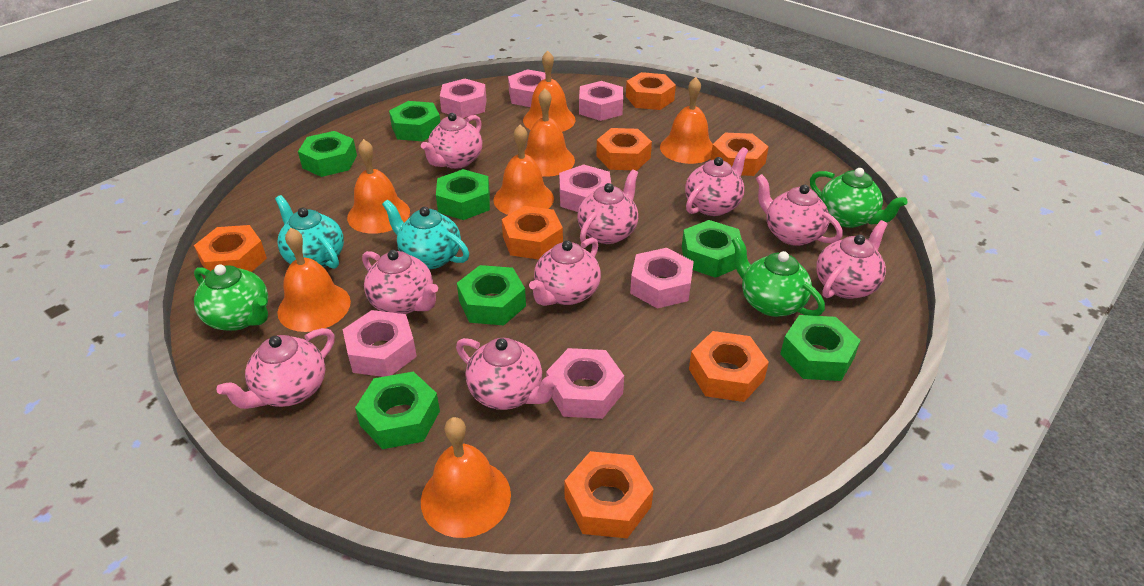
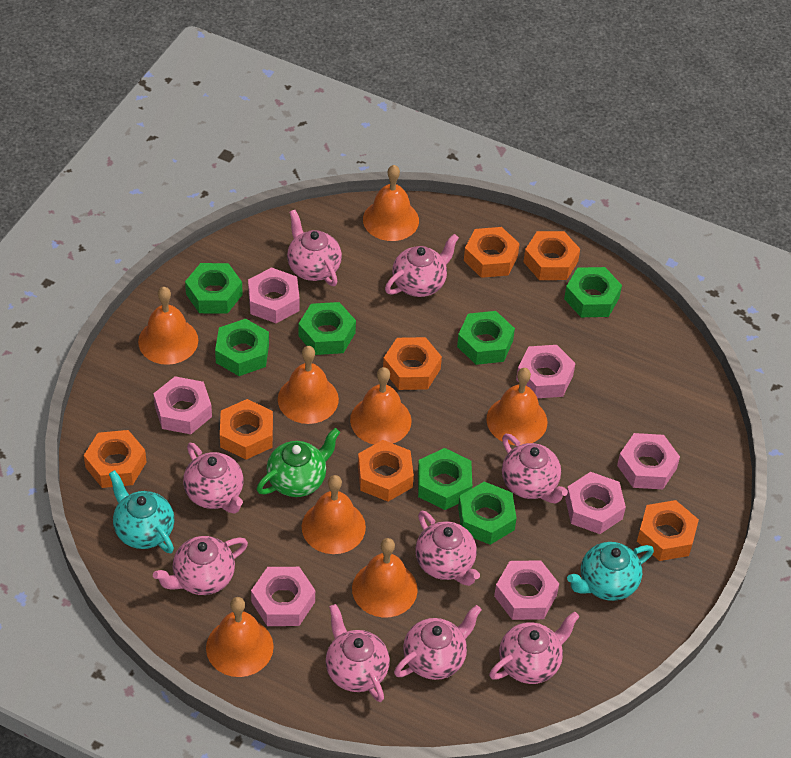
green teapot: [194,265,268,331] [732,236,825,317] [810,168,908,228] = 3 -> [257,428,340,497] = 1
orange bell: [277,228,351,332] [347,139,410,234] [421,417,511,538] [494,125,554,215] [523,51,576,132] [525,88,575,177] [660,77,713,164] = 7 -> [138,287,198,365] [206,597,274,677] [278,346,339,424] [302,475,366,554] [350,367,411,444] [352,538,418,617] [363,165,419,241] [487,368,547,445] = 8

